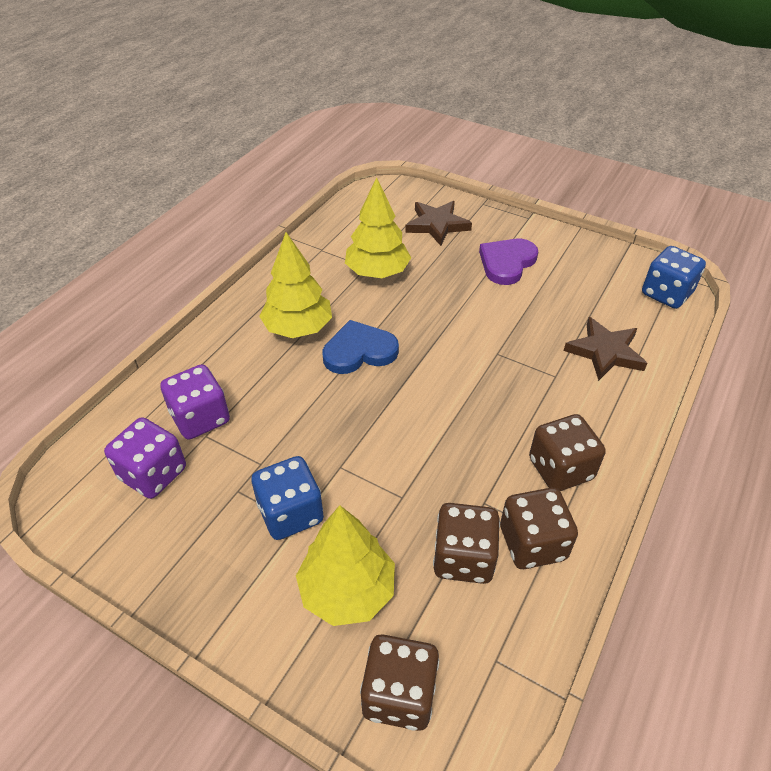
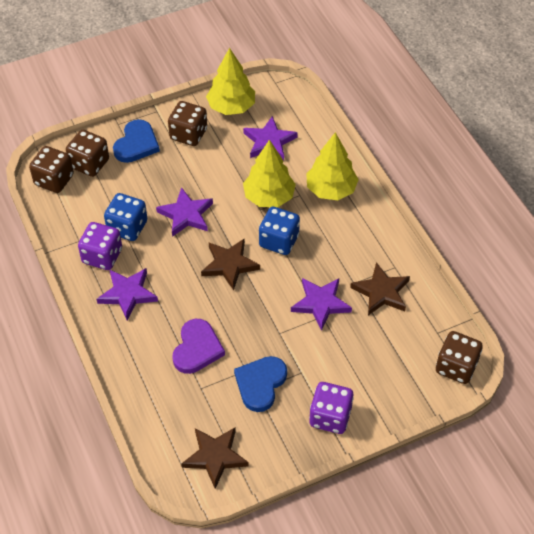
blue heart: [322,320,399,374] = 1 -> [113,119,160,163] [234,356,287,412] = 2
brown star: [405,201,472,246] [564,317,647,381] = 2 -> [181,428,249,489] [201,238,260,291] [350,262,410,315] = 3
purple star: none = 0 -> [97,268,158,320] [156,187,213,237] [243,116,298,161] [291,278,352,331] = 4

